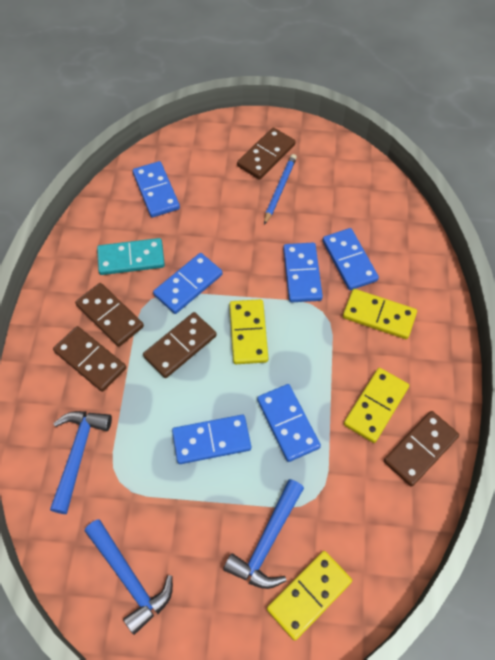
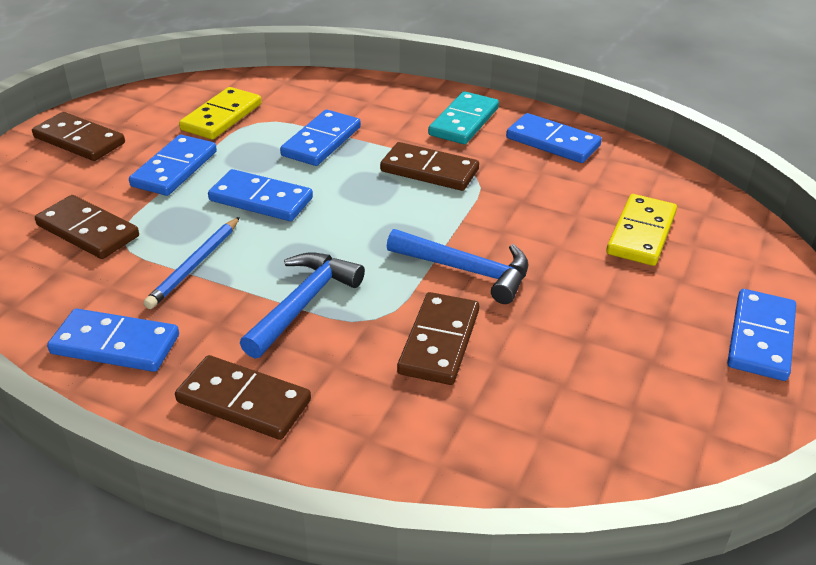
blue hammer: [50,411,112,514] [85,519,173,635] [223,479,304,589] = 3 -> [240,253,365,359] [387,229,528,304] = 2
yellow domino: [230,299,268,364] [267,551,352,641] [343,289,417,339] [344,368,409,443] = 4 -> [179,87,261,139] [606,194,677,266] = 2

